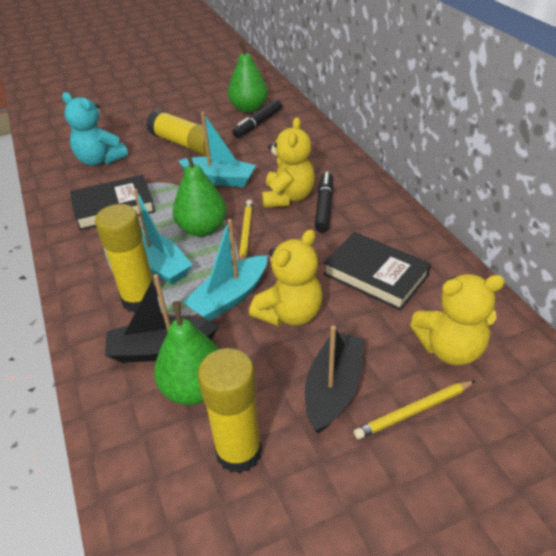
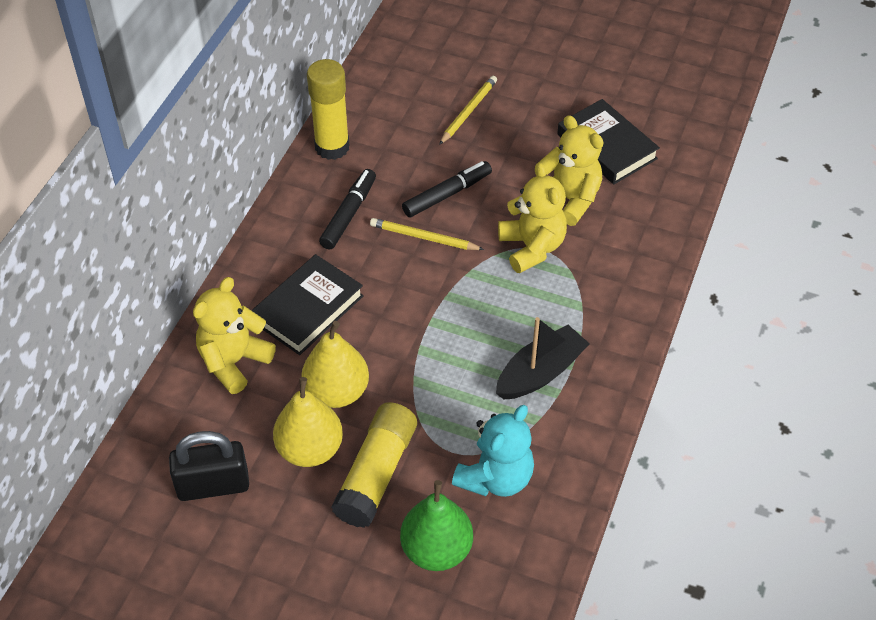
black boat: [105,274,219,363] [305,326,364,433] = 2 -> [496,317,590,399] = 1
black padlock: none = 0 -> [169,431,249,501] = 1
green pear: [154,301,219,405] [173,149,227,237] [228,41,268,113] = 3 -> [400,480,473,571] = 1
turquoise boat: [134,189,192,285] [178,112,256,187] [183,219,267,321] = 3 -> none = 0
yellow glue stick: [95,204,158,313] [146,110,220,156] [198,348,262,474] = 3 -> [307,59,349,160] [331,402,417,528] = 2
yellow pear: none = 0 -> [273,377,343,467] [301,321,369,408] = 2

